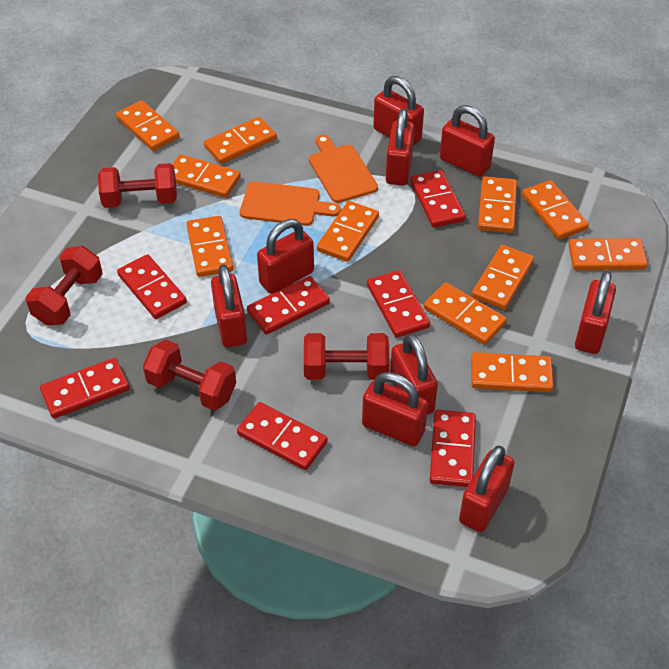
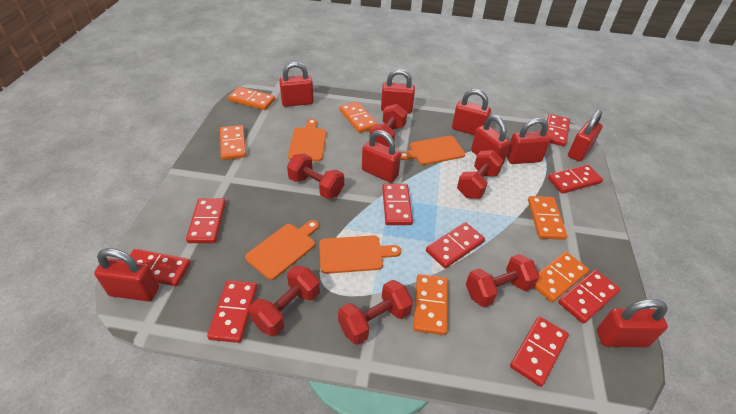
orange cutting board: [240,181,341,226] [309,135,378,203] = 2 -> [245,220,319,280] [288,119,326,161] [319,236,401,274] [400,136,465,165] = 4
orange domino: [116,100,179,151] [172,154,241,198] [186,216,233,277] [204,117,277,164] [317,201,379,262] [424,282,507,345] [471,352,553,392] [472,245,534,310] [478,176,517,233] [522,180,589,239] [568,238,648,270] = 11 -> [220,125,246,160] [228,87,275,110] [339,101,378,133] [413,274,448,335] [528,196,567,240] [534,252,589,302] = 6
red domino: [40,358,129,418] [117,254,187,319] [237,402,328,470] [247,276,330,335] [367,270,430,338] [410,170,466,228] [430,410,476,487] = 7 -> [130,249,191,286] [186,198,226,243] [207,280,257,343] [382,184,413,225] [426,222,485,268] [510,316,569,387] [546,114,570,146] [548,165,603,194] [558,270,620,324] = 9
red dumbbell: [26,246,103,326] [98,163,177,208] [143,340,236,410] [304,333,389,380] = 4 -> [249,266,320,336] [287,154,344,199] [338,280,413,345] [370,104,407,147] [457,150,504,199] [466,254,539,307] = 6

